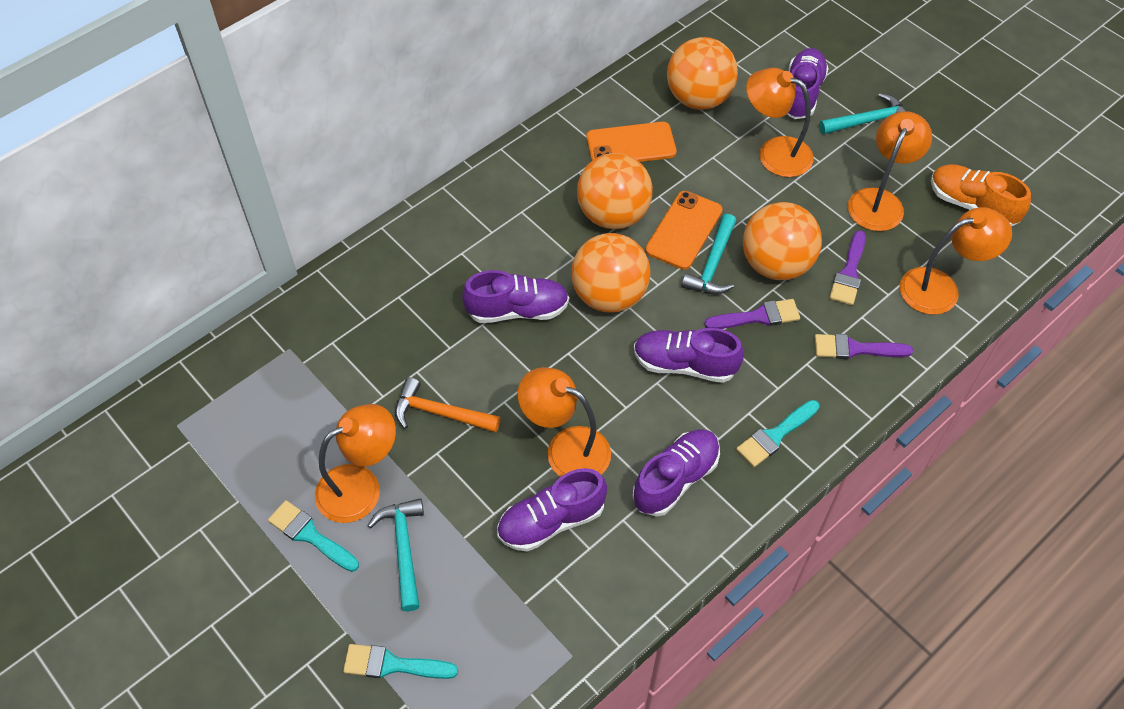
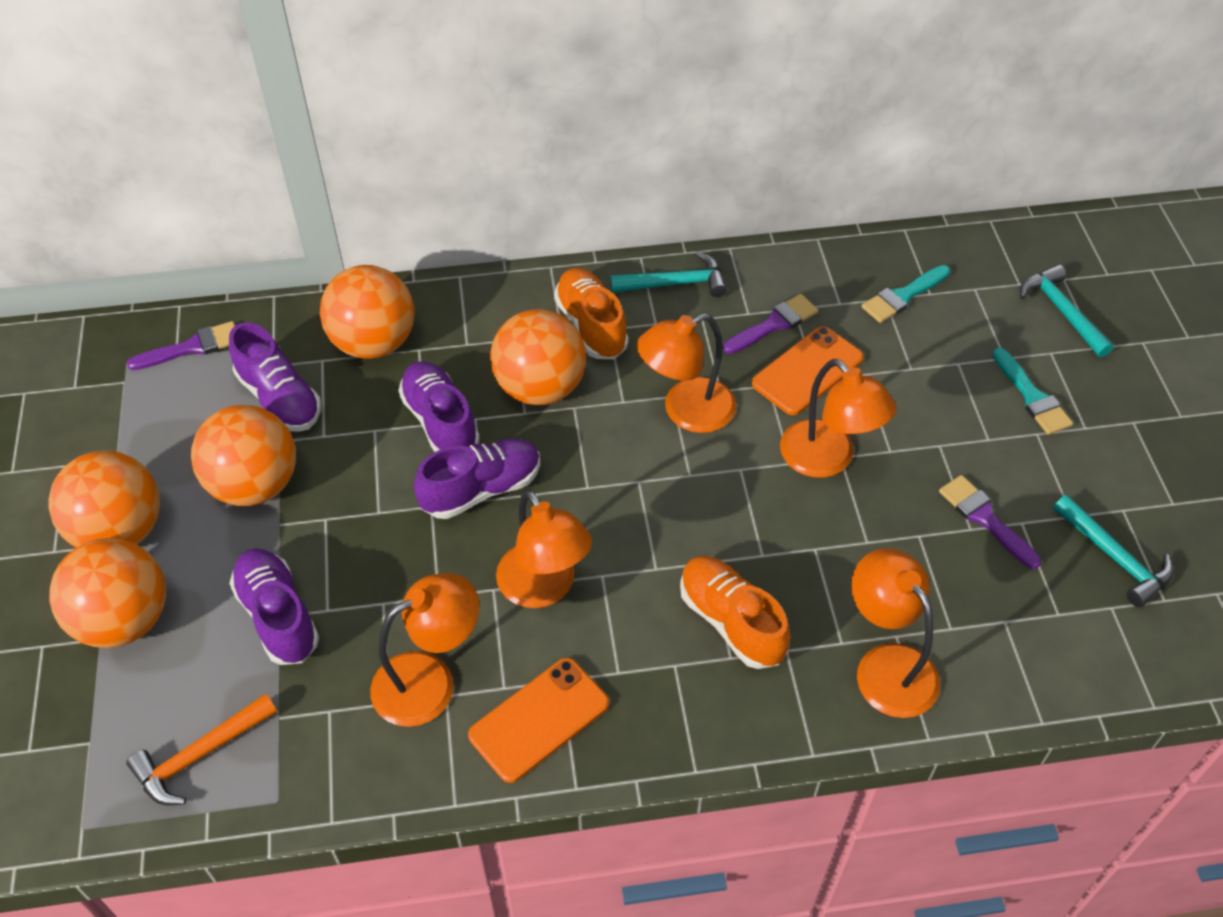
orange ball: [571,233,651,313] [577,153,653,229] [667,37,738,110] [743,202,822,280] = 4 -> [49,451,160,548] [49,538,166,648] [191,405,296,506] [320,265,415,359] [490,309,586,405] = 5
orange shoe: [931,164,1031,226] = 1 -> [554,268,628,359] [680,556,791,669] = 2
purple shoe: [462,270,569,323] [497,468,607,552] [632,429,720,516] [634,328,744,383] [787,48,829,119] = 5 -> [229,323,321,432] [229,548,319,665] [398,361,480,452] [414,439,540,519] = 4
turquoise brush: [268,500,359,572] [343,644,458,679] [736,400,820,467] = 3 -> [862,265,950,323] [993,348,1073,435] = 2

